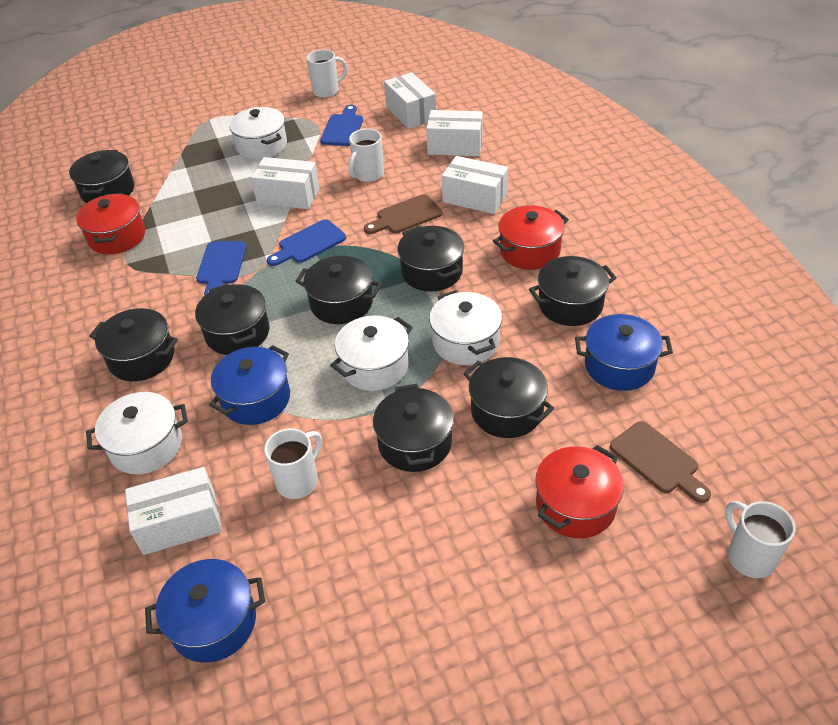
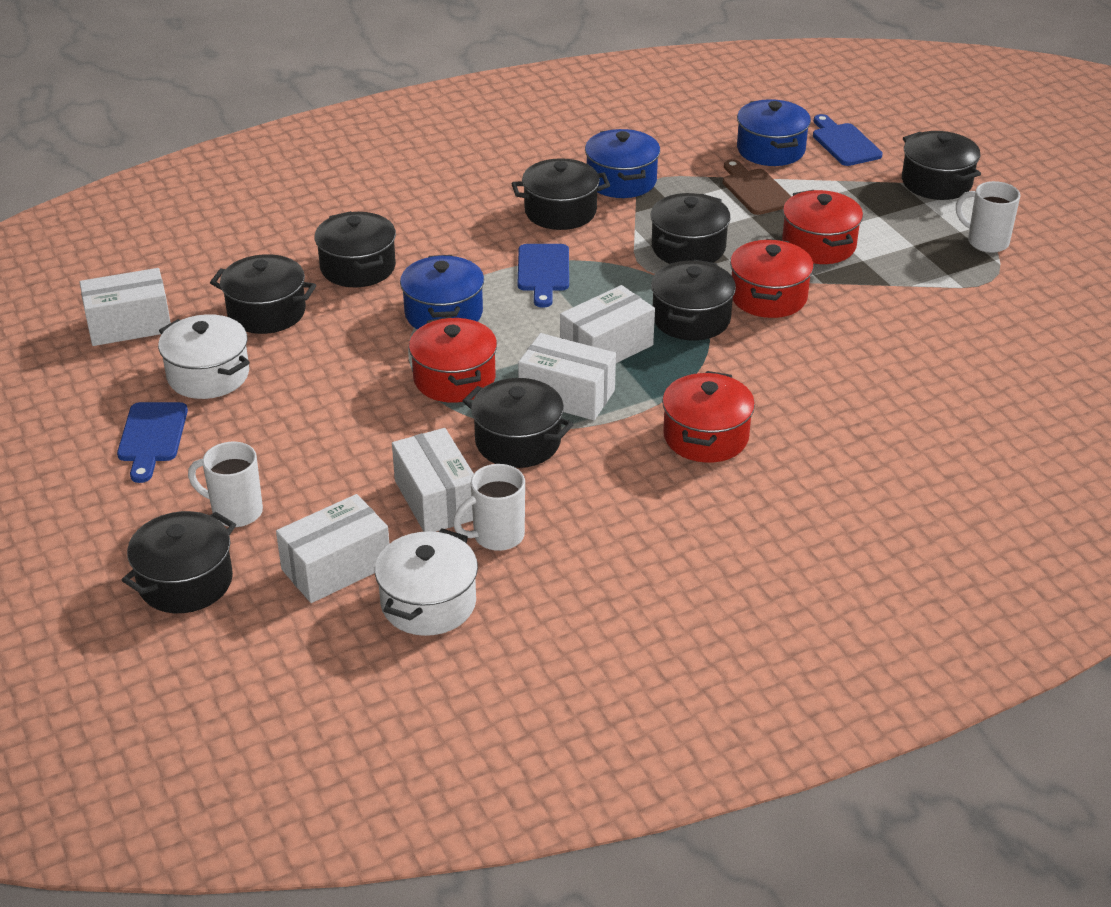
brown cutting board: [364,194,443,234] [610,421,711,503] = 2 -> [723,159,791,215] = 1
red pot: [76,193,145,254] [493,205,569,270] [535,445,624,538] = 3 -> [409,316,497,403] [662,371,755,463] [730,239,814,318] [782,190,863,264] = 4
white mug: [264,428,322,499] [306,50,347,98] [348,129,384,182] [725,501,795,578] = 4 -> [188,442,263,527] [453,464,525,551] [956,181,1021,253] = 3
white pot: [86,392,188,475] [229,107,287,159] [330,315,413,391] [429,290,502,365] = 4 -> [158,314,250,399] [375,529,478,636] = 2

